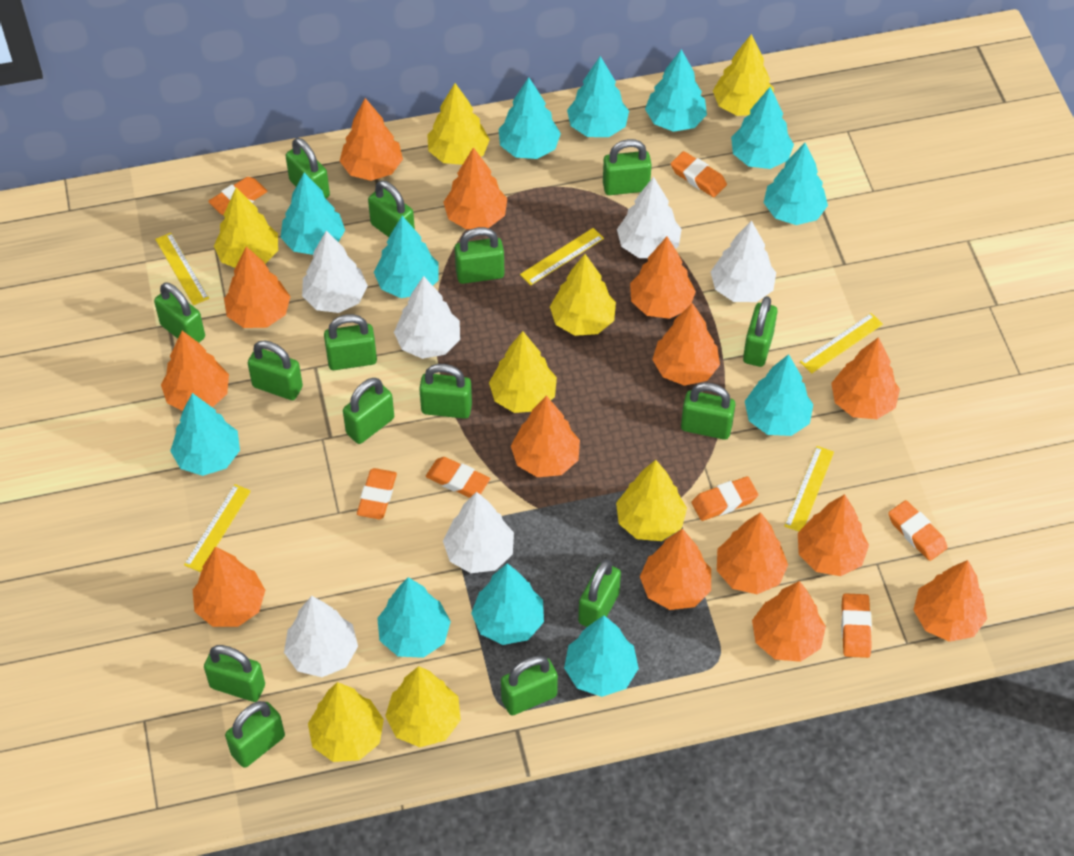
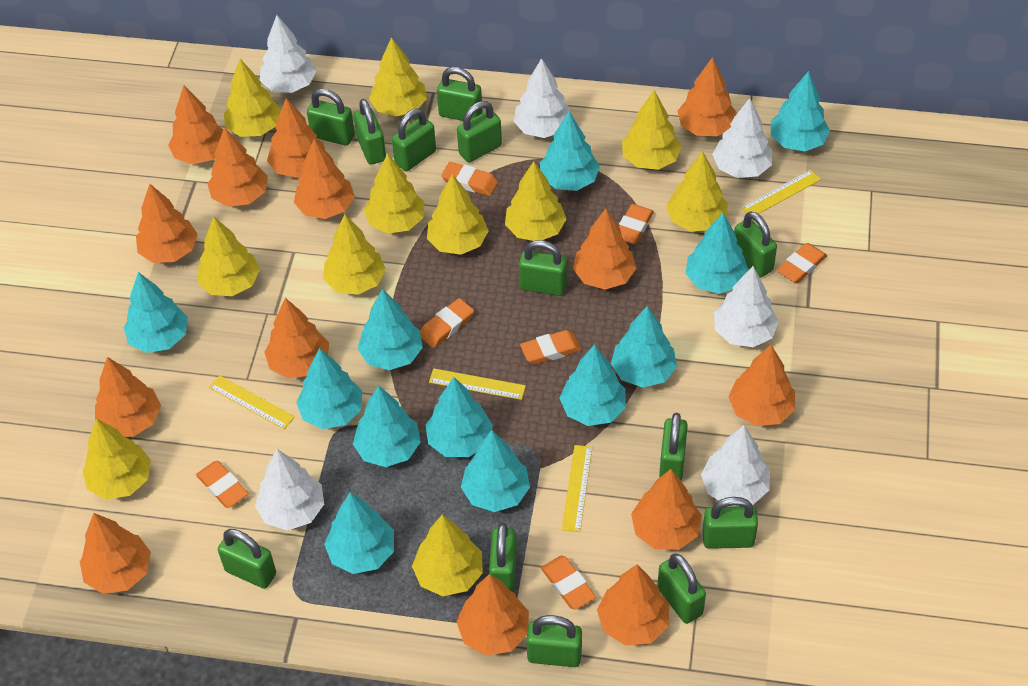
green padlock: [154,282,205,343] [204,645,265,702] [225,701,285,768] [248,341,303,400] [286,138,330,199] [324,314,377,370] [343,378,394,444] [368,180,415,237] [419,364,472,419] [455,227,504,284] [501,656,558,715] [578,560,621,627] [603,139,652,195] [681,383,735,440] [743,296,778,367] = 15 -> [218,529,276,589] [307,89,355,146] [354,99,386,165] [392,108,436,171] [437,67,483,121] [457,101,502,162] [489,523,517,592] [519,240,567,296] [526,615,582,667] [658,554,706,624] [659,413,688,481] [702,497,758,549] [734,211,777,278] = 13
yellow ruler: [155,233,209,305] [184,484,251,572] [520,228,604,285] [784,446,834,531] [800,313,883,373] = 5 -> [209,375,295,429] [429,368,526,400] [562,445,592,532] [741,170,821,214] = 4
yellow tree: [214,188,278,268] [308,682,384,762] [385,666,461,747] [427,83,490,165] [489,331,557,413] [550,254,616,336] [616,460,687,541] [713,34,774,116] = 8 -> [82,419,151,500] [197,216,260,296] [223,59,281,137] [323,215,386,295] [364,153,424,234] [369,37,427,117] [412,515,483,596] [427,174,489,255] [505,161,566,241] [622,90,682,170] [666,151,728,231] = 11

